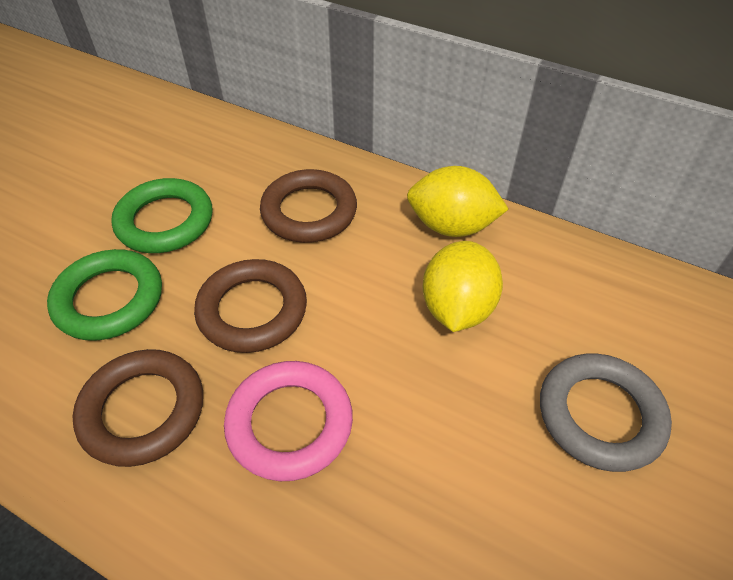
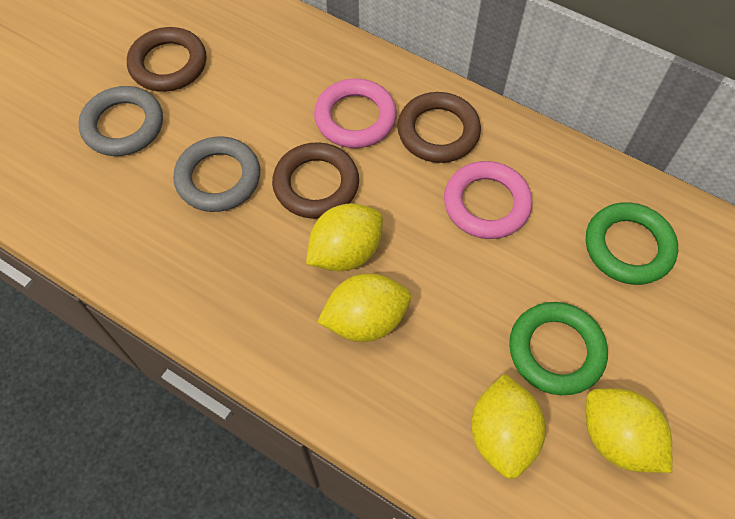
grey ring: [540,354,672,472] = 1 -> [78,86,163,156] [173,137,260,212] = 2
pink ring: [224,361,353,481] = 1 -> [314,79,397,148] [444,161,533,239] = 2
yellow lemon: [407,166,509,237] [423,241,503,332] = 2 -> [306,203,383,271] [317,273,411,342] [471,373,546,479] [586,388,673,473] = 4

